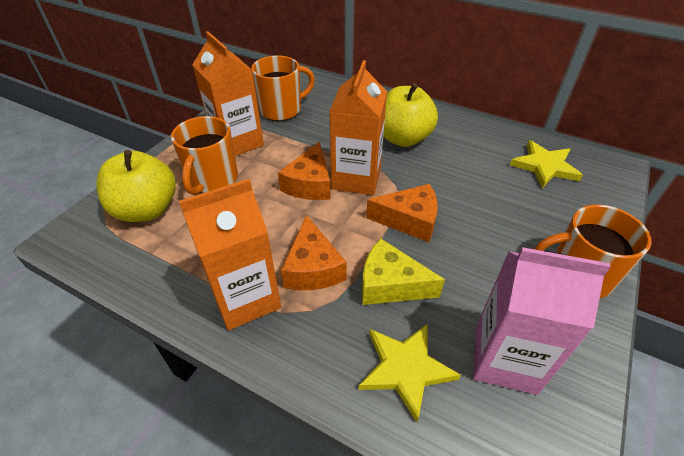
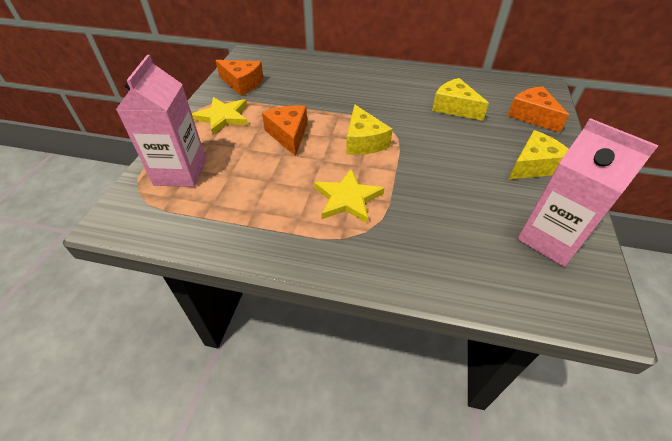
orange carton: [179,179,281,330] [192,31,264,156] [329,60,387,195] = 3 -> none = 0
orange mug: [171,116,238,195] [251,55,315,121] [534,205,652,298] = 3 -> none = 0
pink carton: [473,247,610,395] = 1 -> [116,55,206,187] [517,118,659,267] = 2
yellow apple: [96,150,176,222] [383,83,438,147] = 2 -> none = 0
yellow cheese: [362,238,445,305] = 1 -> [346,104,393,155] [432,78,489,121] [509,130,569,179] = 3

